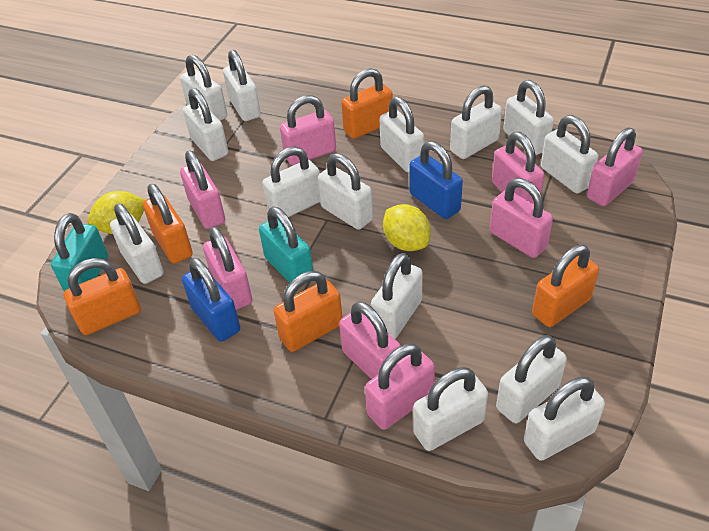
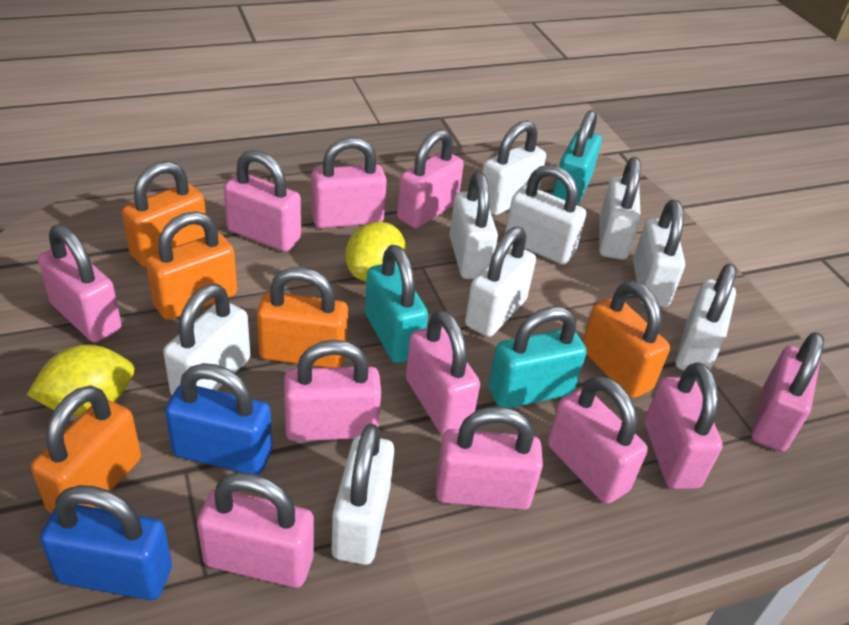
pink padlock: [180,150,225,229] [203,227,252,310] [280,95,336,165] [339,301,401,379] [365,343,435,430] [490,178,553,258] [492,132,545,204] [587,128,643,206] = 8 -> [38,224,121,342] [197,472,314,588] [224,150,301,252] [284,340,381,441] [311,137,387,229] [397,129,464,228] [406,310,480,435] [436,407,543,510] [548,376,648,504] [645,362,723,489] [752,332,824,452] = 11
turquoise padlock: [51,213,108,291] [259,207,313,283] = 2 -> [365,245,428,363] [488,306,587,408] [552,110,602,205] = 3
white padlock: [110,204,164,284] [180,54,227,121] [183,88,228,161] [223,50,261,121] [262,147,320,217] [318,153,373,230] [371,253,423,339] [379,96,424,172] [413,367,488,451] [450,85,502,159] [496,335,567,423] [503,80,554,155] [524,377,605,461] [541,115,599,193] = 14 -> [163,284,250,395] [331,424,394,565] [449,172,498,279] [465,226,536,337] [482,120,546,215] [505,165,586,265] [599,157,641,260] [633,200,685,307] [676,263,737,371] = 9

